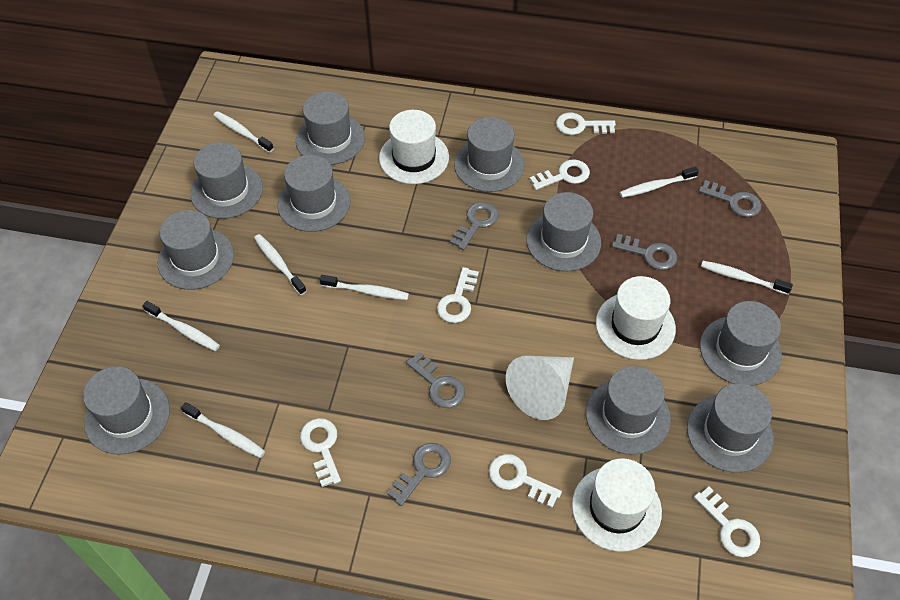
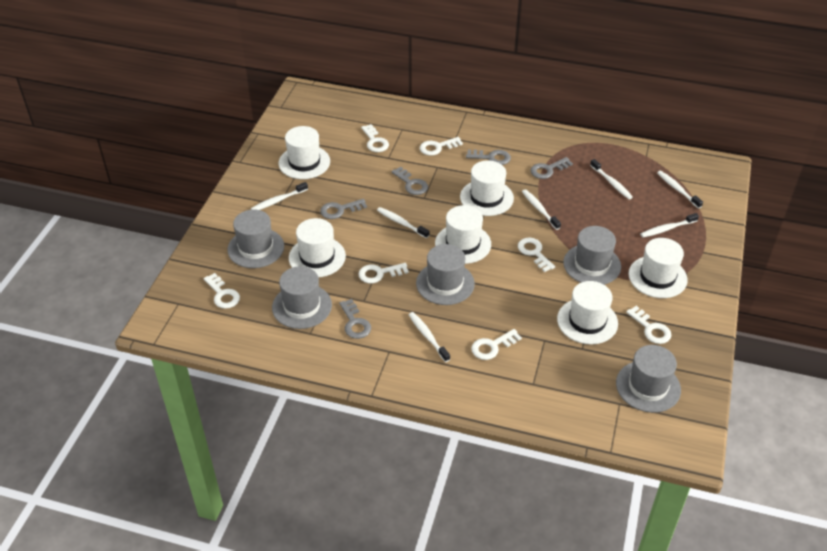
grey hat: [83,366,170,455] [158,210,234,290] [190,142,263,219] [278,155,350,232] [296,92,365,165] [454,117,525,192] [526,192,601,271] [586,366,671,455] [687,383,774,473] [700,301,782,386] = 10 -> [227,210,284,268] [272,266,332,329] [416,244,475,305] [563,226,621,285] [616,345,681,413] = 5
white cone: [506,356,574,420] = 1 -> none = 0
white hat: [379,110,449,184] [572,458,662,552] [596,276,676,360] = 3 -> [278,126,330,179] [289,218,346,277] [435,205,491,264] [460,160,514,216] [557,281,618,344] [629,238,688,298] = 6
white key: [300,418,341,487] [437,267,479,323] [489,454,562,508] [529,159,590,190] [556,113,616,135] [694,486,761,557] = 6 -> [204,273,240,309] [358,263,409,283] [361,124,389,152] [420,137,463,156] [471,329,522,360] [518,238,555,272] [626,306,671,344] = 7

